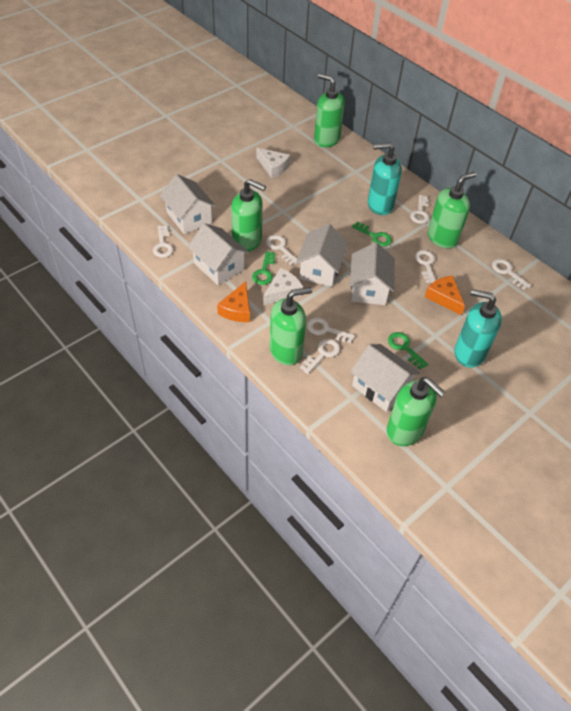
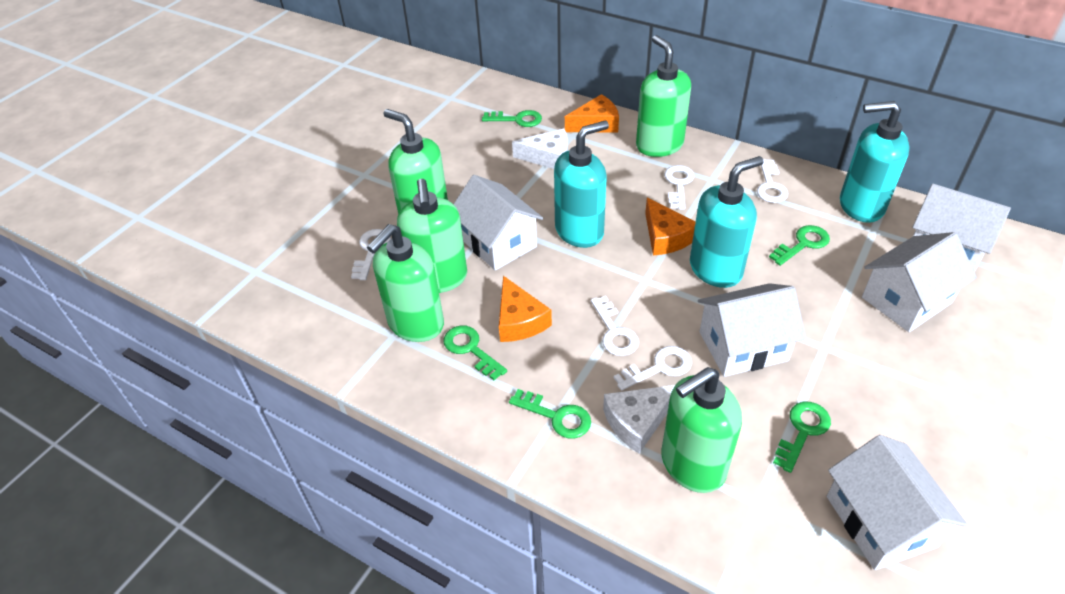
green key: [252,251,275,285] [352,222,392,247] [388,332,428,369] = 3 -> [444,325,507,380] [482,110,542,127] [509,389,591,439] [769,225,830,266] [773,402,831,473] = 5
orange cheese: [217,281,250,322] [425,275,465,315] = 2 -> [499,276,552,342] [565,94,619,133] [645,198,695,255] = 3
turquoise soap dispenser: [368,142,402,215] [454,289,502,368] = 2 -> [554,121,609,248] [690,156,764,288] [840,101,909,223] = 3
white key: [153,226,173,258] [266,235,297,265] [300,339,340,374] [307,318,355,343] [410,195,429,224] [415,250,436,283] [492,259,531,290] = 7 -> [351,229,391,280] [591,296,639,356] [614,346,692,390] [664,165,694,210] [757,159,788,203] = 5

